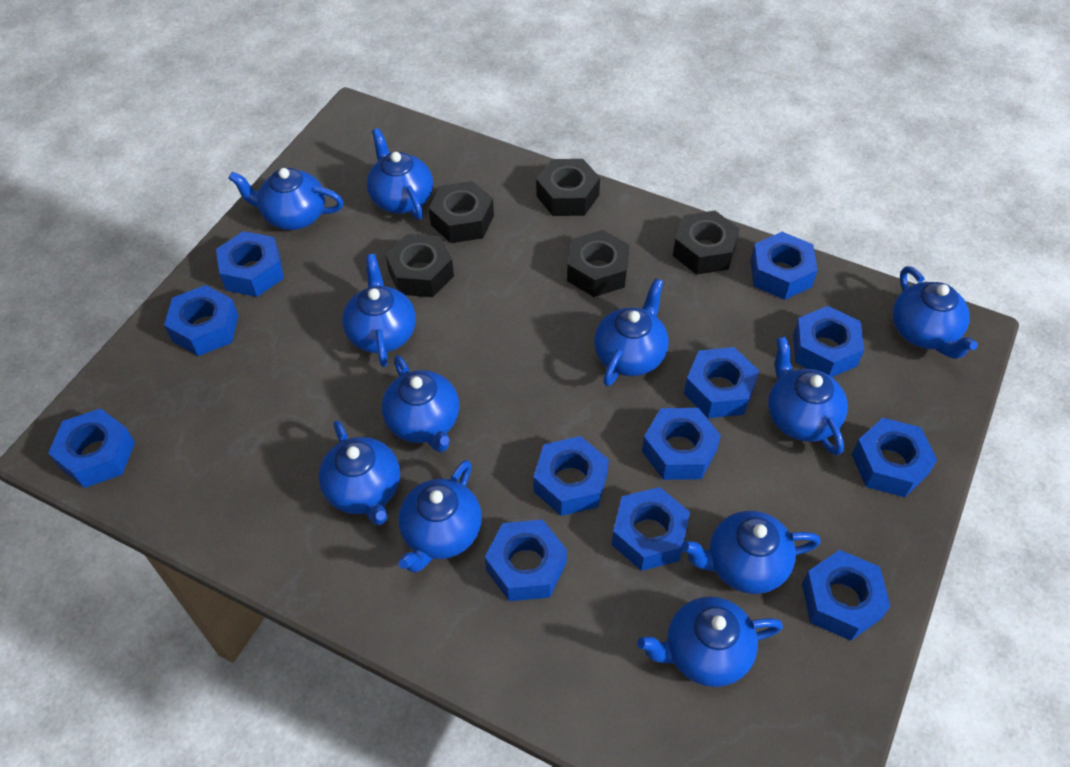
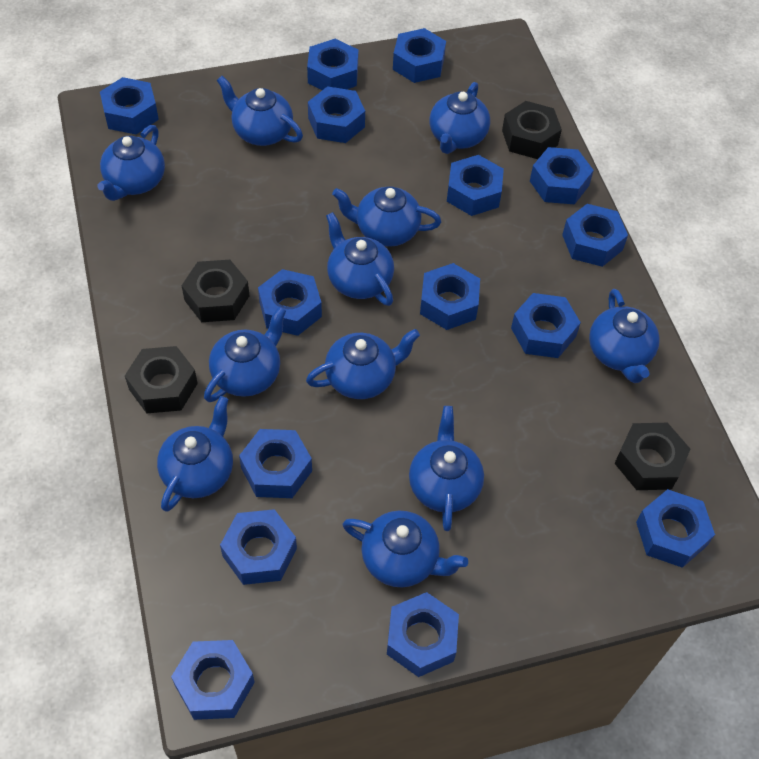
black nut: [385,234,454,297] [429,181,494,243] [536,159,600,216] [567,230,630,297] [673,211,740,275] = 5 -> [125,346,198,413] [181,260,250,322] [502,101,562,159] [614,423,690,490] = 4
blue nut: [48,408,135,488] [164,285,239,356] [216,231,284,297] [485,520,567,601] [533,436,609,516] [612,487,690,571] [642,408,721,480] [684,347,759,418] [750,232,818,300] [793,306,864,377] [802,550,890,641] [851,418,937,497] = 12 -> [100,77,159,134] [171,640,255,720] [220,509,297,585] [239,429,312,498] [258,269,322,336] [307,39,358,90] [308,86,365,143] [387,592,459,677] [393,28,446,83] [420,263,480,330] [447,155,504,216] [511,293,581,358] [530,147,594,204] [562,204,628,267] [636,489,715,568] = 15

